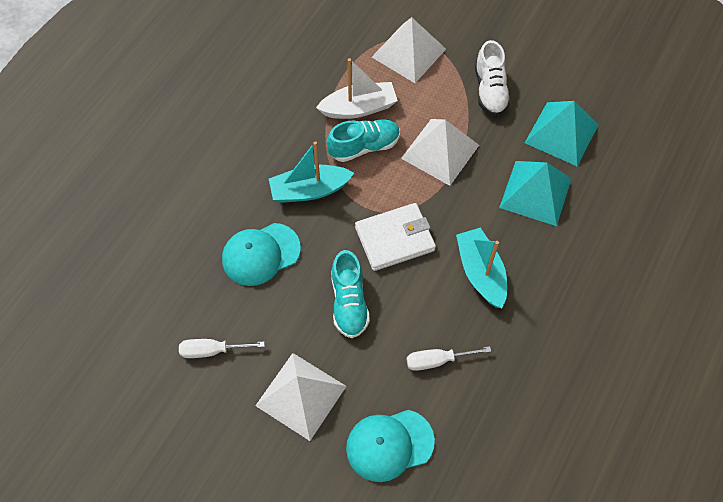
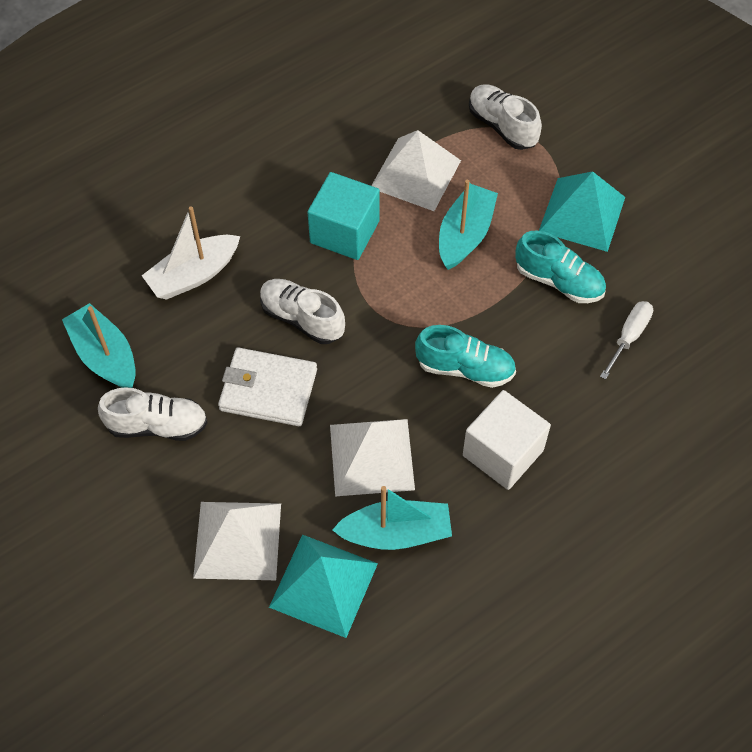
turquoise boat: [269,141,354,203] [456,228,507,308] = 2 -> [62,303,136,388] [332,486,452,550] [439,180,498,270] = 3
turquoise cap: [222,223,301,286] [346,410,435,482] = 2 -> none = 0
turquoise cube: none = 0 -> [307,172,380,260] = 1
white cube: none = 0 -> [463,390,551,490] = 1
white screwdriver: [179,339,265,358] [407,346,491,371] = 2 -> [600,301,653,380] = 1
white shoe: [475,40,511,116] = 1 -> [98,387,208,441] [260,279,345,344] [469,84,542,150] = 3

